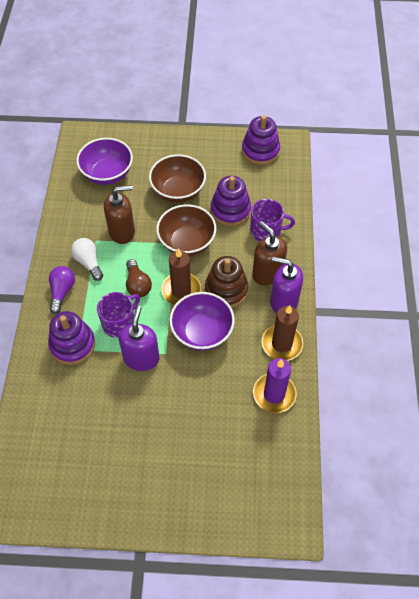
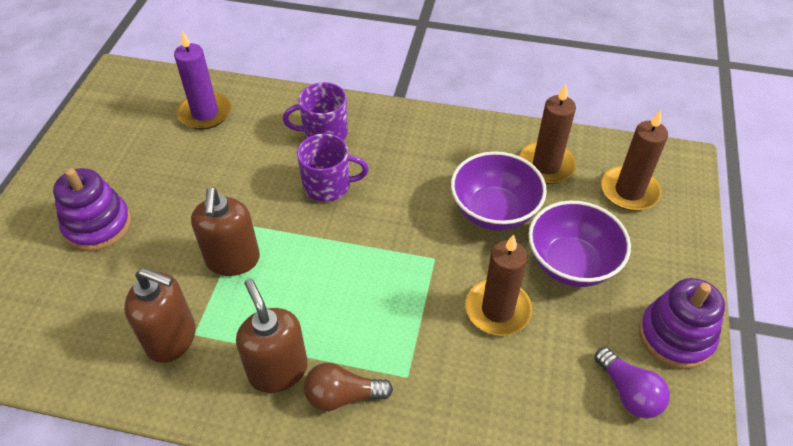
brown bowl: [149,154,206,203] [156,204,216,256] = 2 -> none = 0
brown candle: [161,248,201,305] [262,305,303,361] = 2 -> [465,234,532,336] [519,84,576,184] [601,110,668,211] = 3
brown soap dispenser: [104,185,135,244] [252,221,287,285] = 2 -> [124,268,196,363] [191,187,260,276] [236,278,308,393] = 3
brown stacking toy: [205,256,248,308] = 1 -> none = 0
purple soap dispenser: [119,306,159,371] [270,257,303,313] = 2 -> none = 0
purple stacking toy: [48,311,95,365] [211,176,251,226] [242,115,280,165] = 3 -> [53,168,131,251] [639,278,725,369] = 2
white light bulb: [71,238,103,281] = 1 -> none = 0

